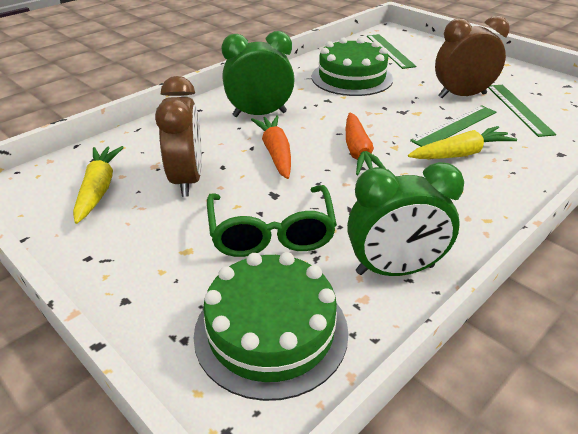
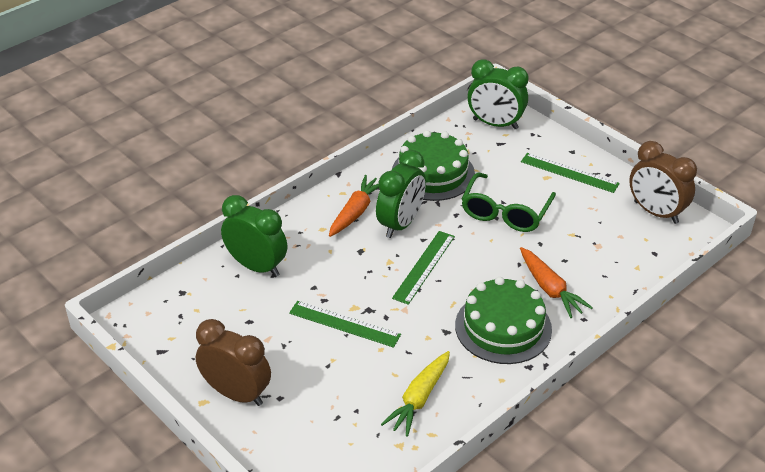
green clock: [222,31,295,117] [347,162,464,276] = 2 -> [221,195,287,277] [376,150,426,238] [467,59,528,129] = 3
yellow carrot: [73,146,124,224] [408,126,517,159] = 2 -> [381,351,450,437] = 1

